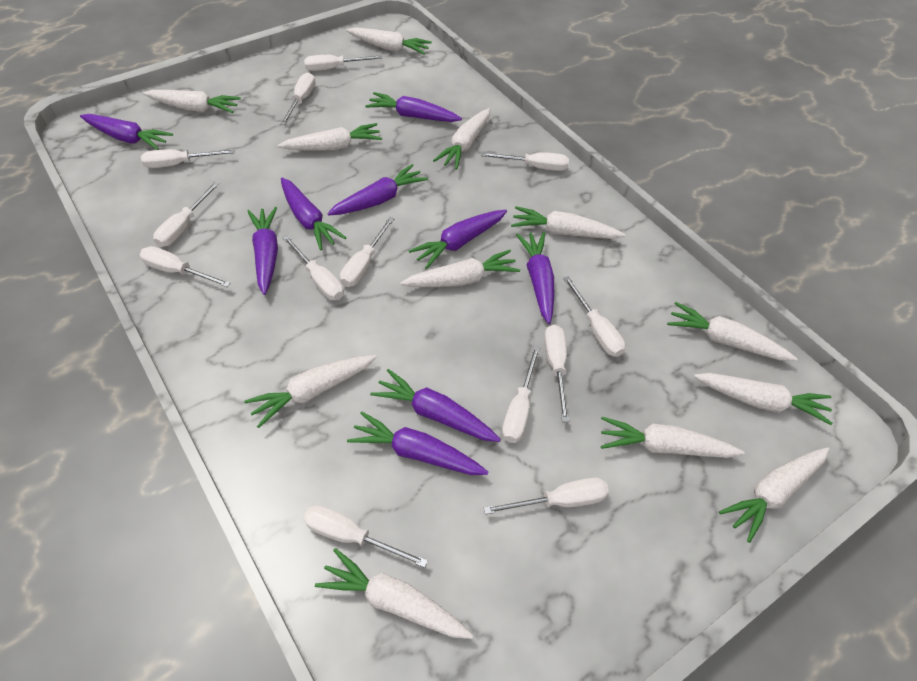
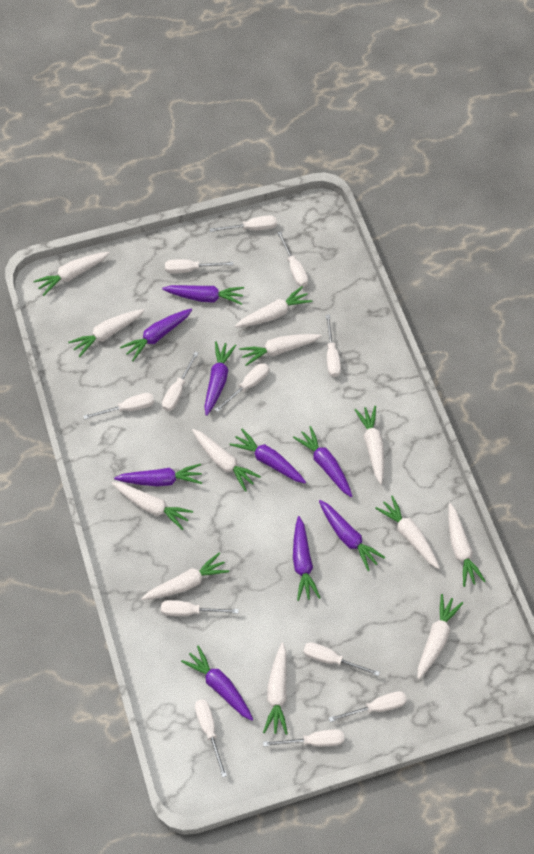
white screwdriver: [140,246,231,287] [141,149,235,168] [153,182,219,247] [280,73,315,125] [282,235,344,300] [304,55,382,71] [304,505,428,568] [340,217,394,287] [481,152,569,171] [484,477,609,515] [502,346,540,443] [544,324,569,422] [563,276,626,357] = 13 -> [83,393,154,420] [161,600,239,616] [162,351,198,411] [165,259,233,274] [195,699,227,778] [210,215,277,232] [215,363,269,412] [263,729,344,747] [277,231,308,287] [303,642,380,676] [326,314,341,377] [329,691,407,722] = 12

